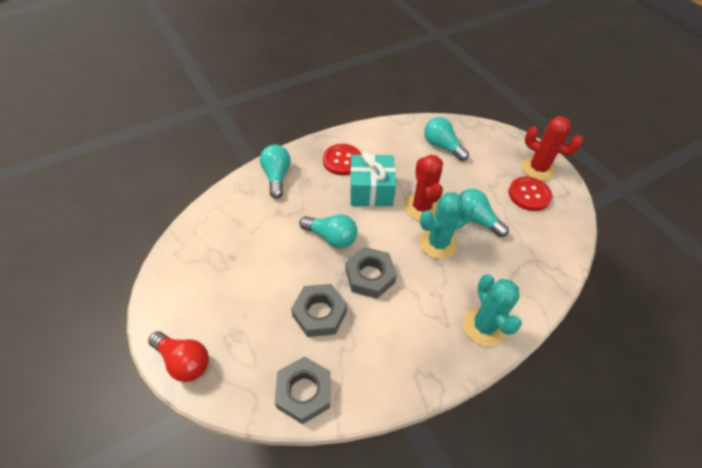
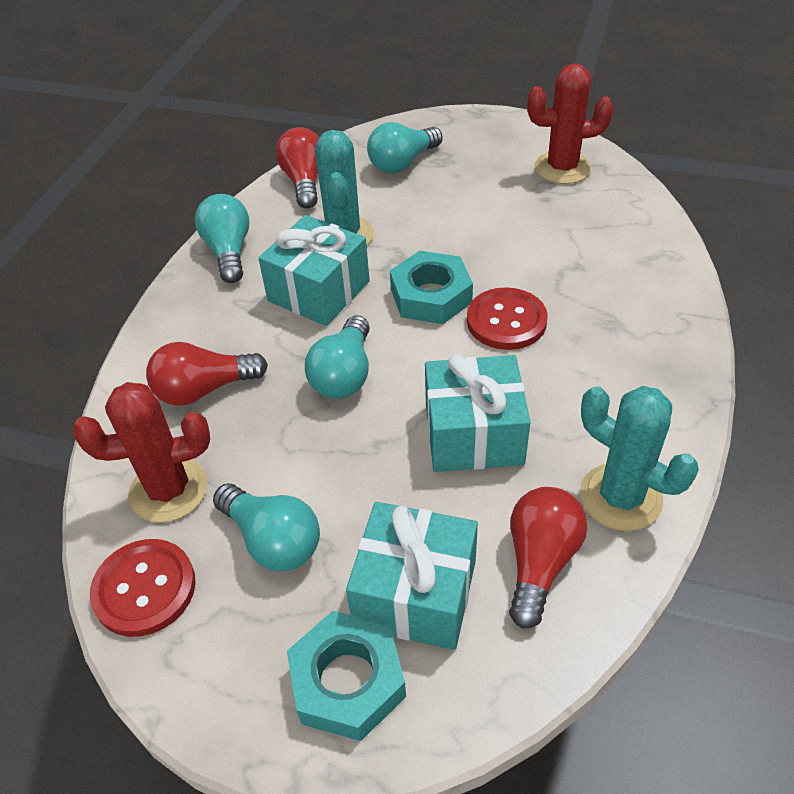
grey nut: [275,356,331,424] [291,284,347,337] [345,247,397,299] = 3 -> none = 0
red light bulb: [148,331,209,382] = 1 -> [146,342,268,406] [276,127,319,208] [509,487,587,629] = 3
turquoise gift: [350,152,396,206] = 1 -> [258,215,370,326] [346,502,478,650] [425,354,530,472] = 3
turquoise nut: none = 0 -> [287,611,406,741] [390,251,473,324] = 2

